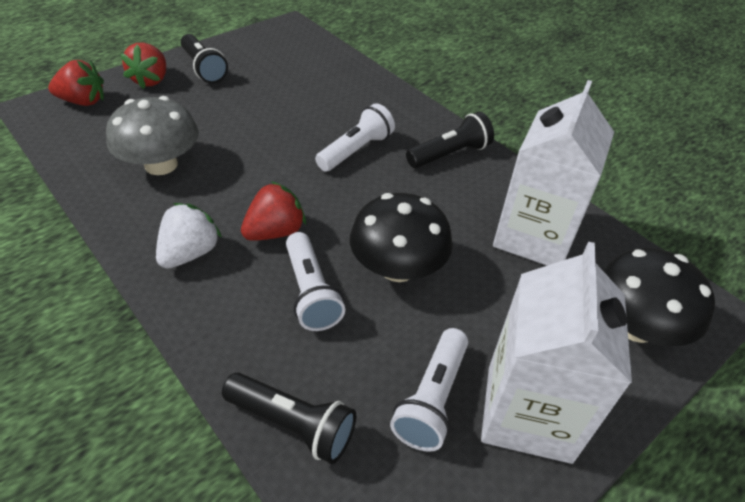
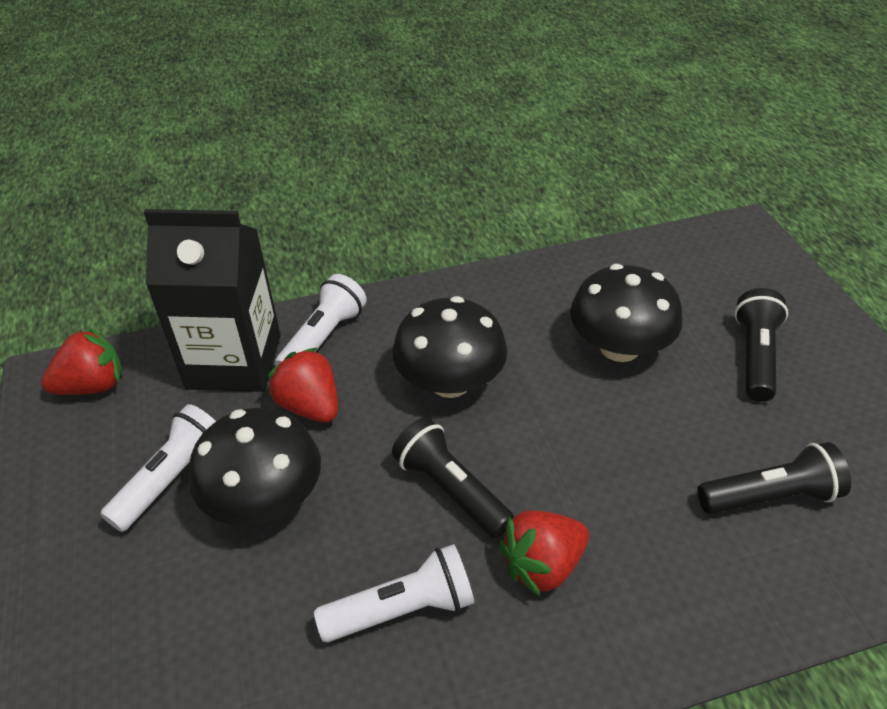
black carton: none = 0 -> [144,209,281,392] = 1
black mushroom: [350,193,453,282] [603,248,715,346] = 2 -> [189,408,321,526] [392,296,508,398] [570,264,683,362] = 3
grey mushroom: [106,96,199,175] = 1 -> none = 0
white carton: [481,242,632,464] [493,80,614,266] = 2 -> none = 0
white strawberry: [156,203,222,269] = 1 -> none = 0

